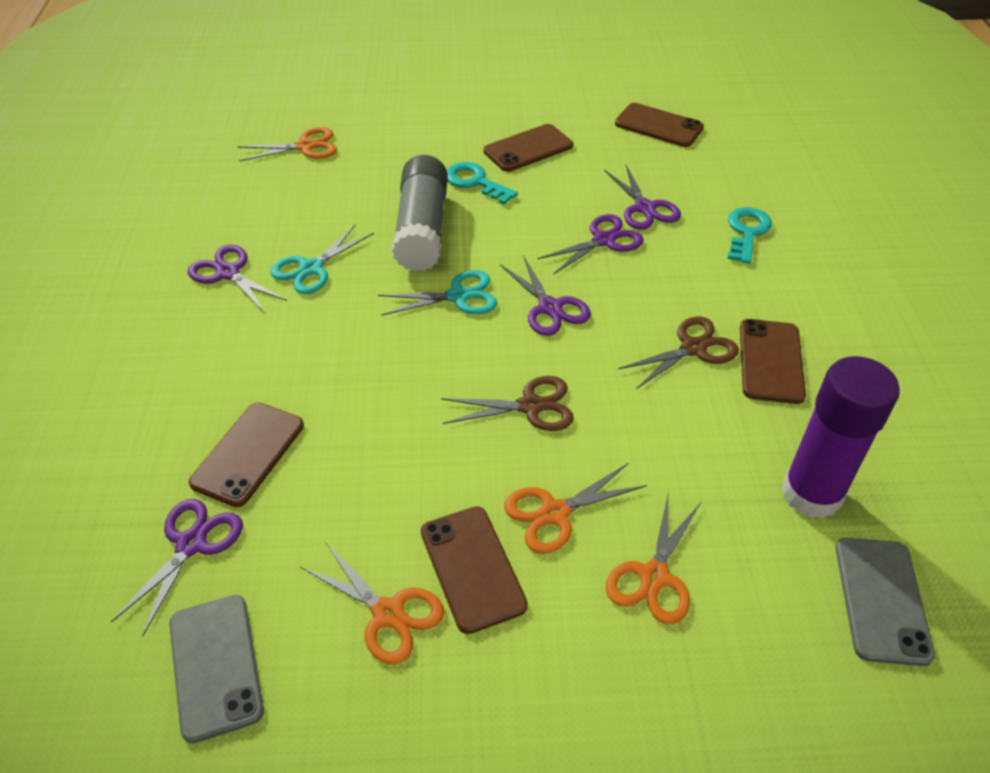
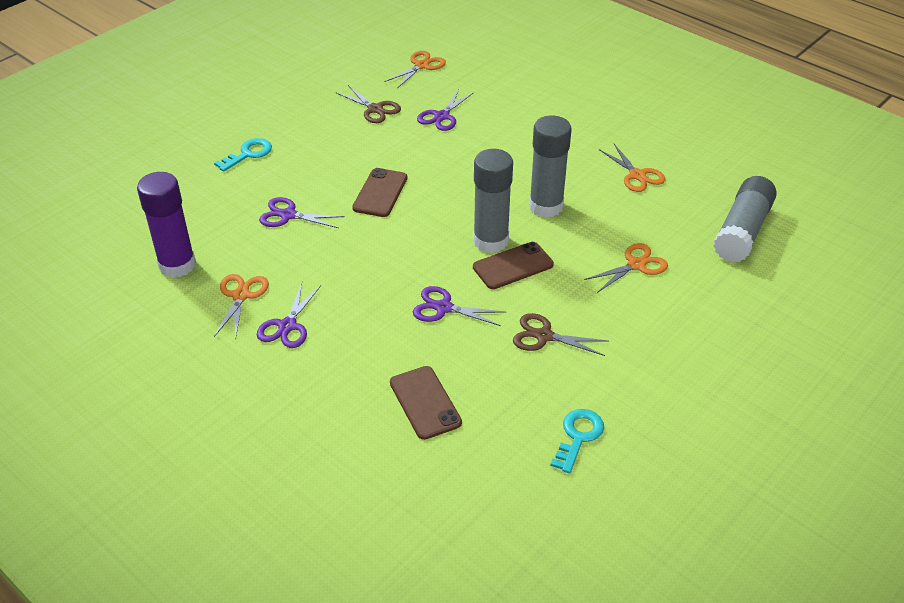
brown phone: [189,402,304,507] [421,506,528,634] [484,124,573,172] [615,103,704,147] [740,319,806,404] = 5 -> [352,168,408,217] [390,366,462,440] [473,242,554,289] = 3
grey glue stick: [392,155,448,272] = 1 -> [473,149,513,253] [529,115,572,218] [713,176,777,263] = 3
grey phone: [169,595,264,743] [836,538,935,666] = 2 -> none = 0
purple scissors: [111,499,243,636] [188,245,287,313] [500,255,591,336] [537,214,644,275] [604,165,681,230] = 5 -> [257,283,321,348] [259,197,345,228] [413,286,506,326] [417,89,474,131] = 4
turquoise scissors: [270,224,374,294] [378,270,497,316] = 2 -> none = 0

